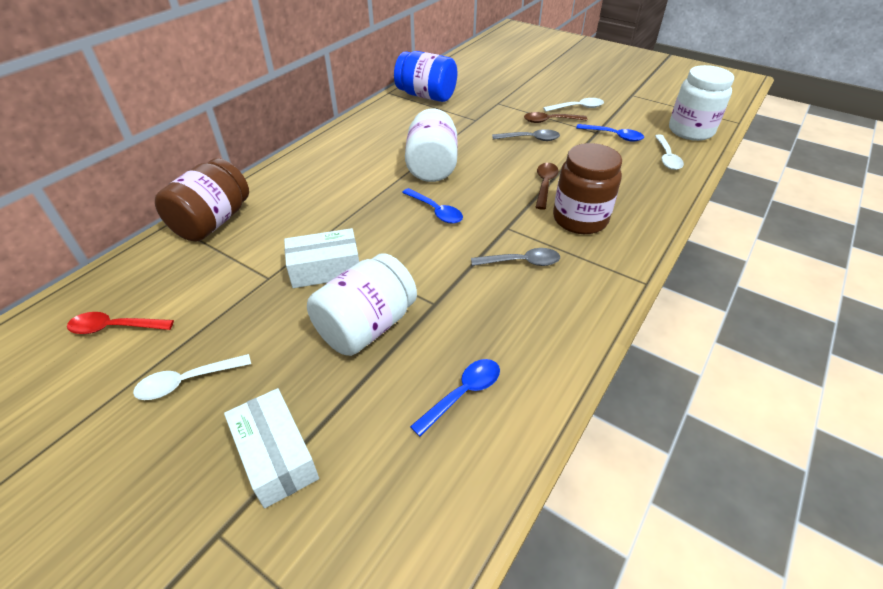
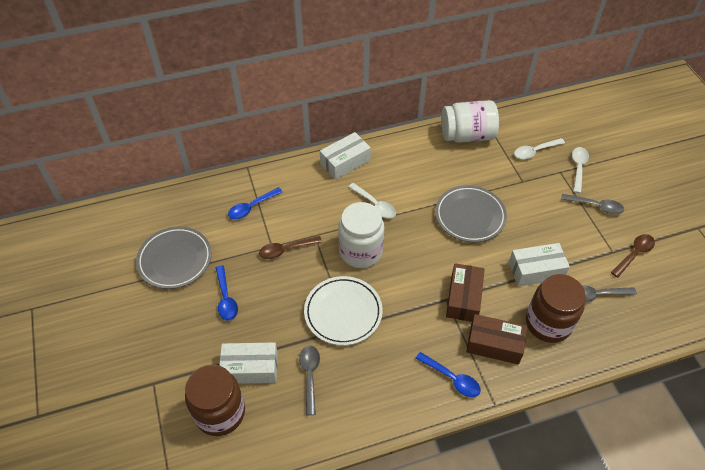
blue jar: [394,51,457,102] = 1 -> none = 0
brown box: none = 0 -> [446,263,485,322] [466,314,527,364] = 2
grey plate: none = 0 -> [136,227,212,289] [435,185,507,242] = 2
grey spoon: [471,248,560,266] [492,129,560,141] = 2 -> [299,346,320,415] [561,194,624,214] [582,285,637,302] = 3
red spoon: [67,312,174,334] = 1 -> none = 0
white box: [224,388,319,508] [284,228,359,288] = 2 -> [219,342,278,384] [320,132,371,180] [509,243,570,287] = 3
white jar: [307,253,417,356] [405,109,458,182] [669,65,734,141] = 3 -> [338,202,384,268] [441,100,499,143] = 2
white plate: none = 0 -> [304,276,383,346] = 1

